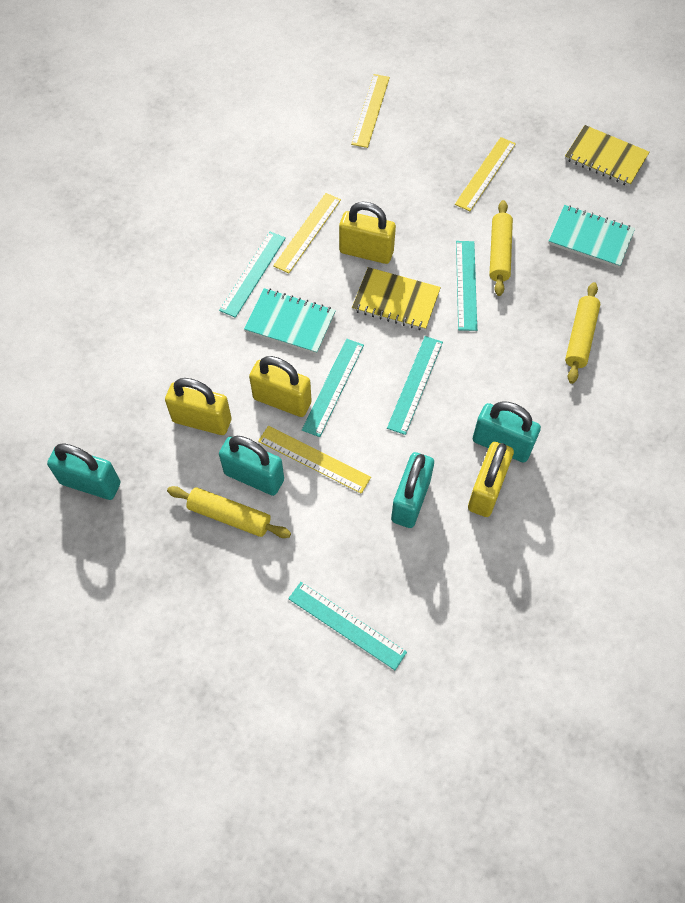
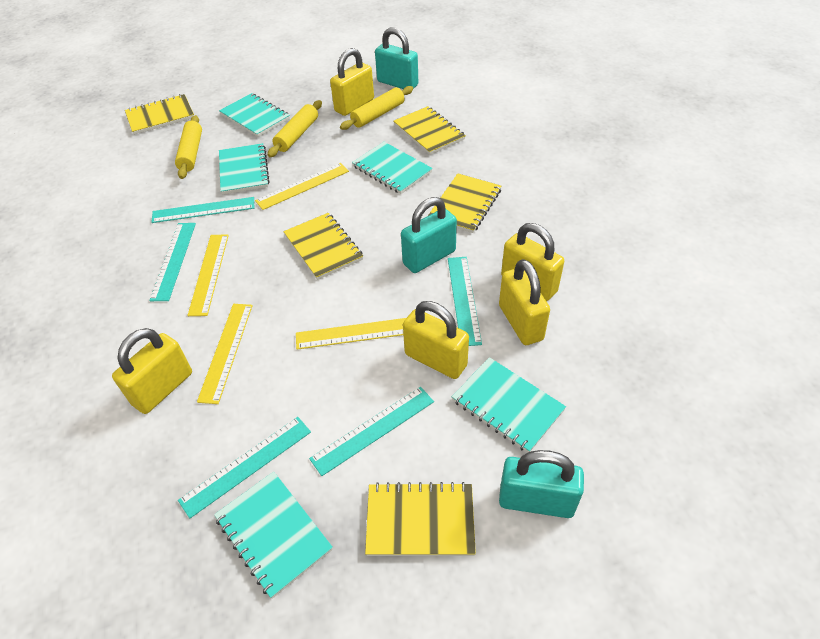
turquoise notebook: [244,288,336,354] [548,205,635,268] = 2 -> [214,472,333,599] [219,93,290,137] [219,143,270,194] [352,142,433,194] [452,357,566,453] = 5
turquoise padlock: [47,444,121,500] [219,436,284,496] [391,452,434,528] [473,401,541,463] = 4 -> [375,27,418,89] [401,197,457,273] [499,450,584,518] = 3
yellow notebook: [352,267,441,331] [565,125,650,186] = 2 -> [125,94,194,135] [283,213,363,280] [365,482,476,556] [393,106,466,155] [428,173,501,233] = 5
yellow padlock: [165,378,231,435] [249,356,312,417] [339,201,396,264] [468,442,514,517] = 4 -> [112,328,192,414] [330,48,374,116] [403,301,469,379] [499,259,550,345] [501,223,564,301] = 5

